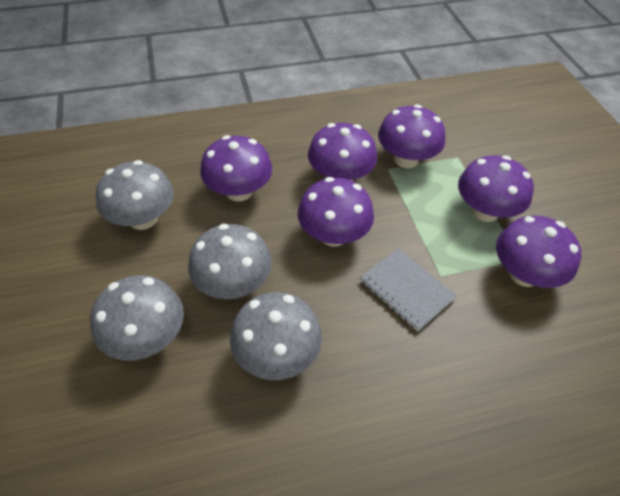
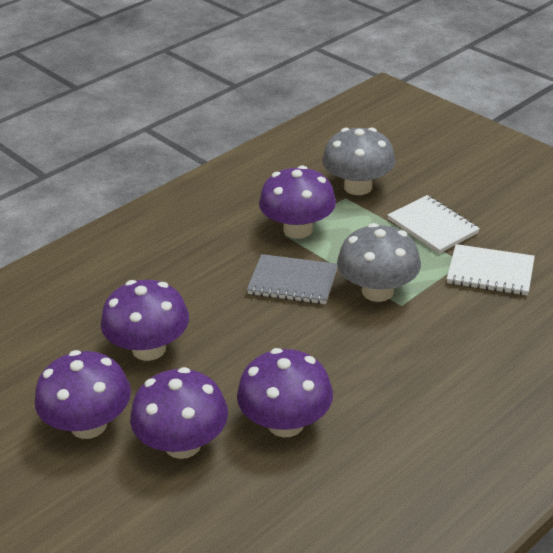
grey mushroom: [90,275,184,361] [96,160,174,230] [188,224,272,299] [230,292,322,380] = 4 -> [322,127,396,195] [337,223,421,302] = 2
purple mushroom: [200,135,272,202] [298,177,374,247] [308,123,377,181] [378,104,445,168] [458,155,534,222] [496,216,581,288] = 6 -> [35,350,131,439] [101,280,189,361] [130,367,228,459] [237,348,333,438] [259,165,336,238] = 5
white notebook: none = 0 -> [388,195,480,254] [447,244,535,295] = 2

